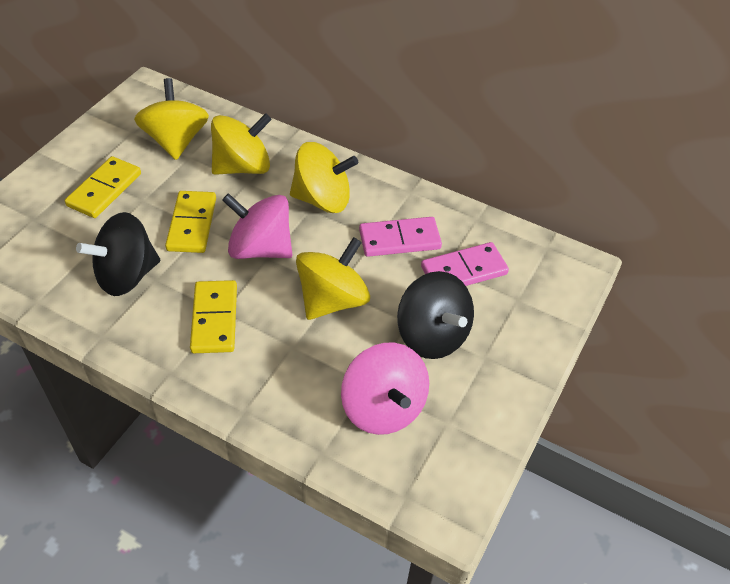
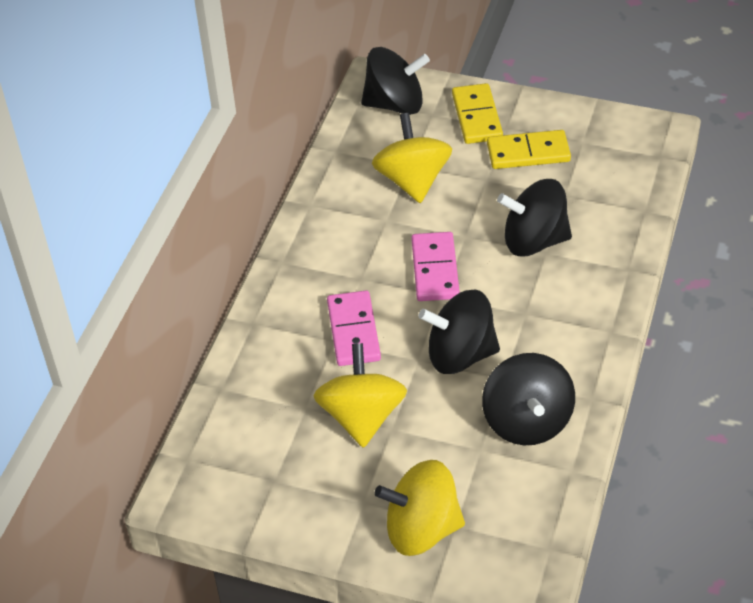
black spinning top: [76,212,160,296] [397,271,474,359] = 2 -> [361,47,430,115] [419,289,500,374] [482,353,575,445] [497,179,572,257] = 4
pink spinning top: [222,193,292,259] [341,343,429,435] = 2 -> none = 0
yellow domino: [65,156,141,218] [165,191,216,253] [190,280,237,353] = 3 -> [452,83,503,144] [487,130,571,169] = 2
yellow spinning top: [134,78,209,160] [211,113,272,175] [290,142,358,213] [296,237,370,320] = 4 -> [314,343,407,448] [372,113,452,203] [375,460,465,556] = 3

